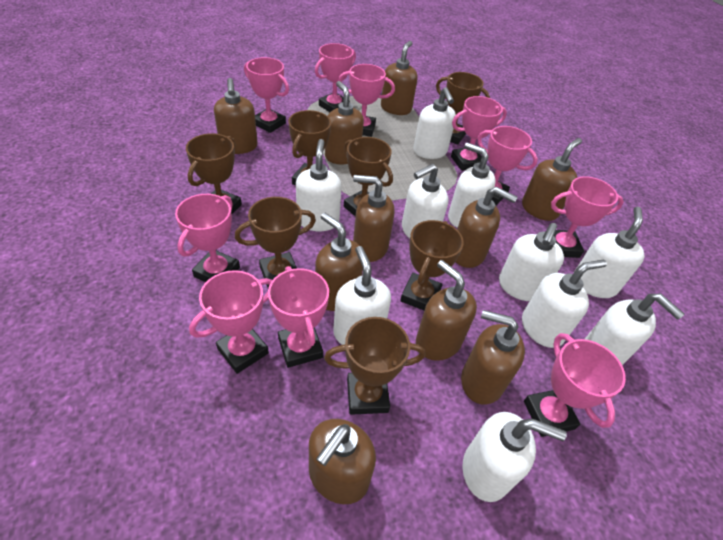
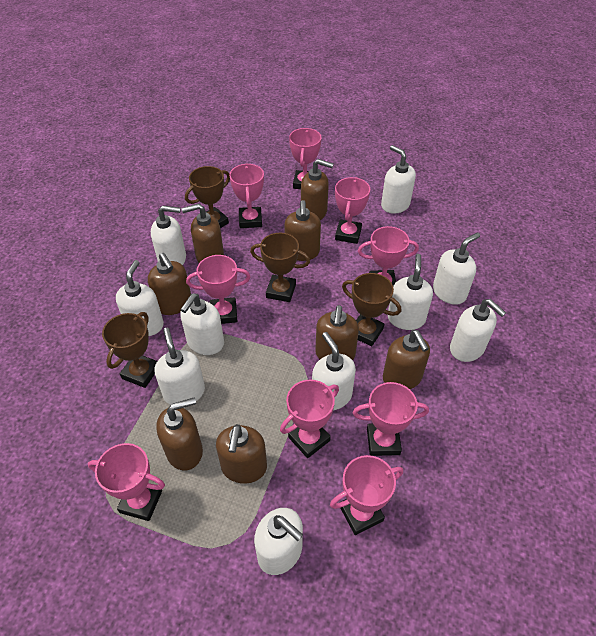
brown soap dispenser: [214,78,258,154] [309,419,376,504] [315,213,363,311] [325,81,364,164] [353,175,395,262] [381,41,418,115] [416,260,477,361] [456,187,518,268] [461,310,525,404] [522,138,582,221] = 10 -> [148,253,191,315] [156,397,203,470] [181,203,224,263] [216,424,267,484] [284,200,321,261] [301,159,334,220] [315,305,359,360] [383,330,430,389] = 8
brown trophy: [186,133,242,214] [235,197,316,288] [288,110,331,186] [324,317,425,415] [344,137,393,217] [400,220,464,310] [436,72,490,145] = 7 -> [102,312,157,388] [185,166,230,228] [250,233,310,302] [342,273,401,346] = 4
pink trophy: [175,194,240,282] [189,270,272,374] [244,57,289,133] [268,266,329,368] [315,43,356,112] [338,64,395,137] [451,96,507,171] [477,126,538,206] [524,333,626,437] [551,176,624,258] = 10 -> [88,443,165,521] [186,255,250,324] [229,163,264,228] [280,380,339,458] [289,128,321,189] [330,455,403,535] [335,177,370,244] [353,382,429,456] [358,226,419,286] = 9

